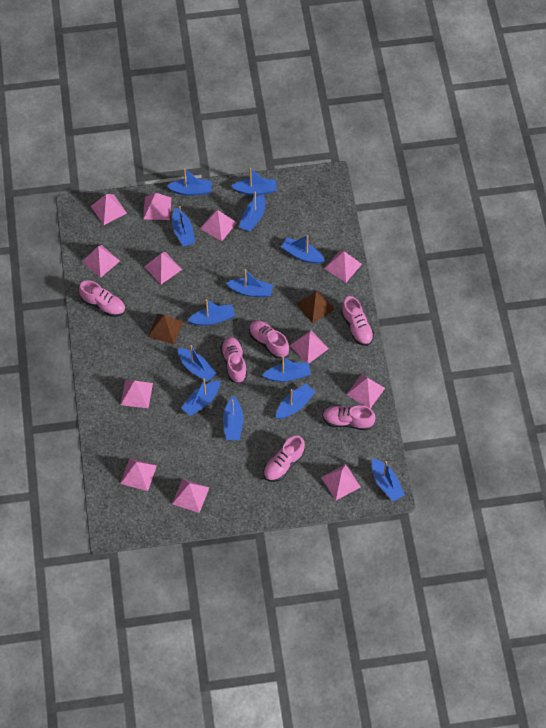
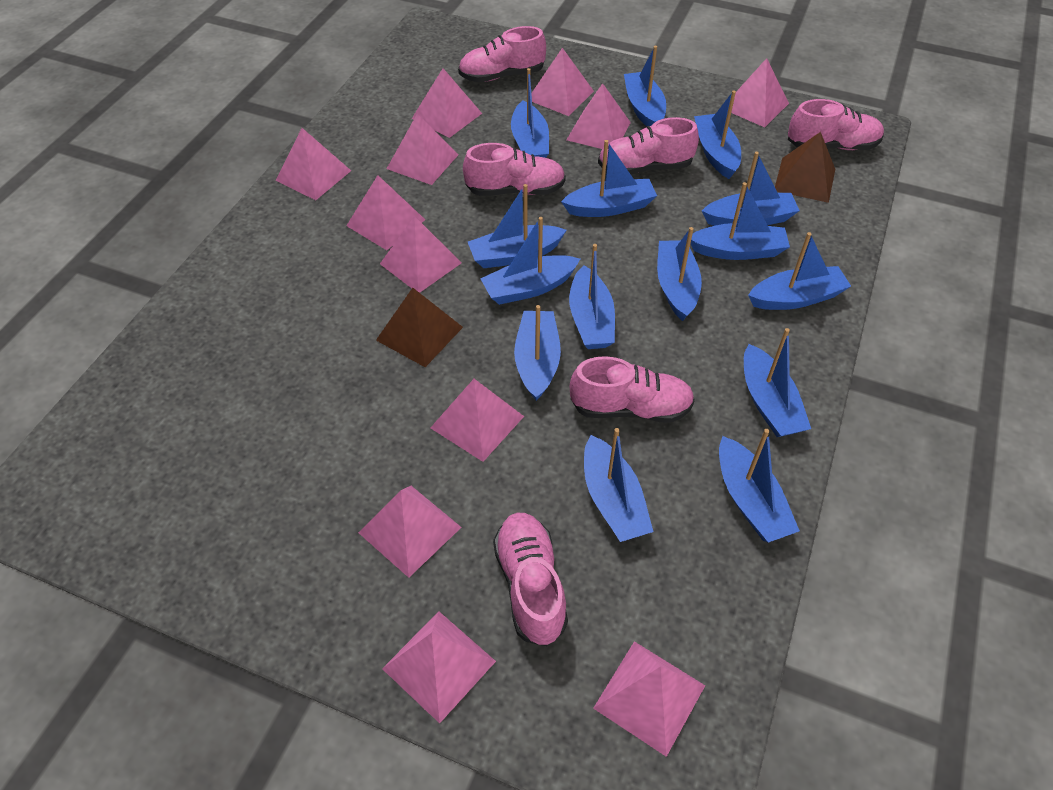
blue boat: [166,168,212,196] [172,206,195,247] [178,345,217,382] [181,379,220,416] [188,299,235,326] [223,396,243,440] [226,269,273,297] [231,168,277,195] [239,192,265,232] [262,356,311,382] [276,383,316,419] [281,235,325,264] [372,458,405,501] = 13 -> [468,184,567,268] [480,217,580,305] [511,68,549,158] [514,305,561,401] [561,140,657,217] [569,244,615,349] [584,428,654,542] [624,46,666,127] [657,227,702,321] [691,182,790,260] [694,90,741,179] [702,152,800,226] [719,429,800,543] [744,328,811,437] [748,232,851,310] = 15

